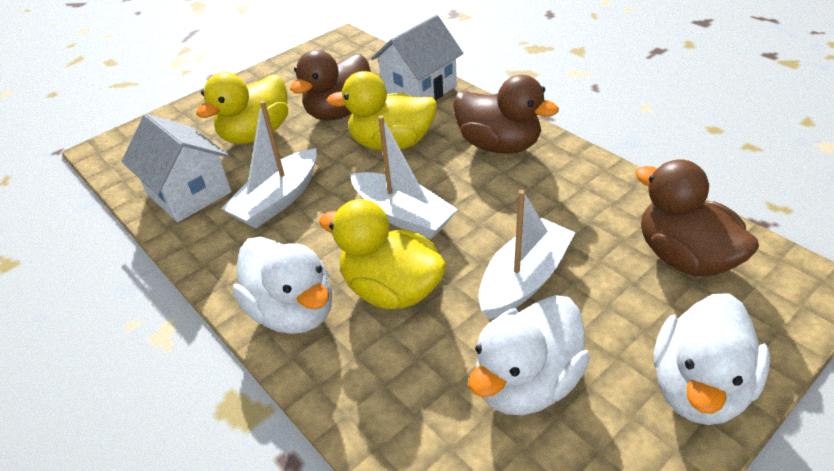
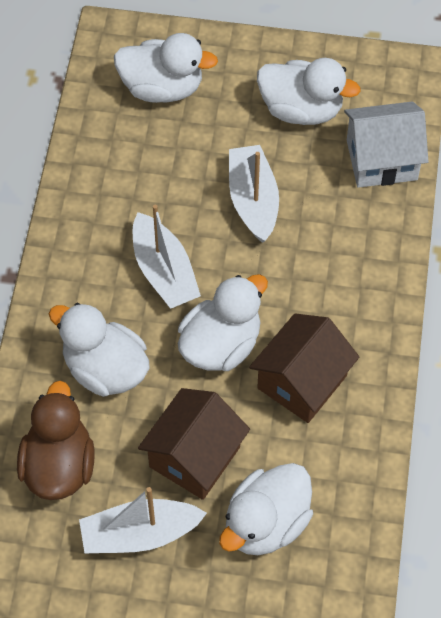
brown duck: [290,50,371,120] [453,75,559,154] [635,159,759,276] = 3 -> [17,381,95,500] = 1
brown house: none = 0 -> [138,388,250,500] [249,313,359,423] = 2
white duck: [233,237,332,334] [469,295,590,415] [654,293,770,425] = 3 -> [49,303,150,397] [114,33,218,103] [178,274,268,371] [219,463,313,555] [257,58,361,125] = 5
white house: [121,114,231,222] [371,15,463,101] = 2 -> [344,102,429,188] = 1
yellow duck: [196,72,288,144] [319,199,447,309] [326,71,437,151] = 3 -> none = 0

